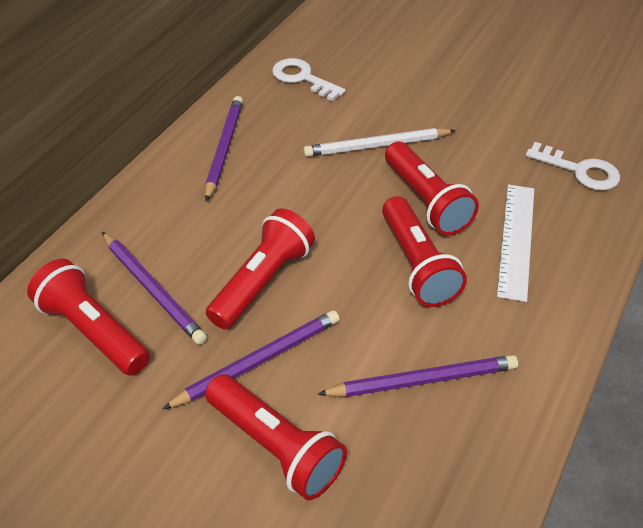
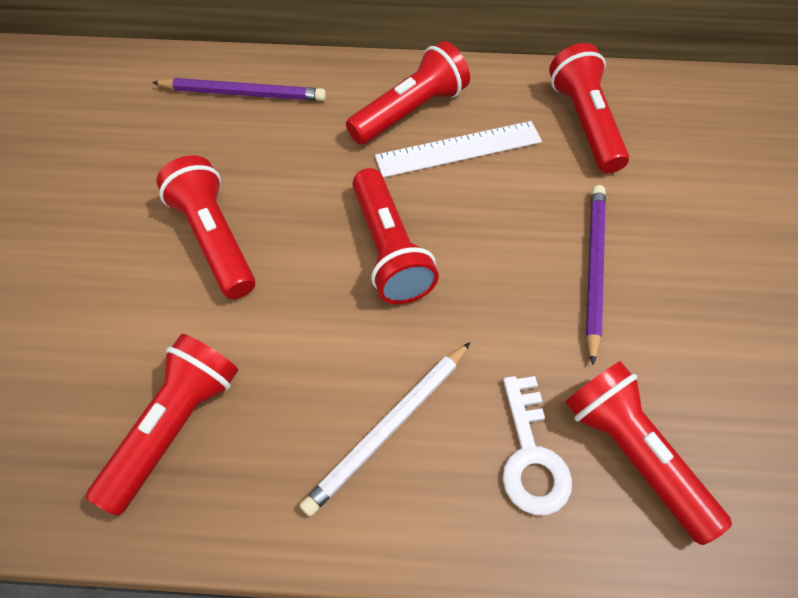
purple pencil: [102,232,207,345] [163,310,339,409] [205,96,243,201] [318,355,518,397] = 4 -> [152,78,326,101] [586,185,606,365] = 2
red flashlight: [27,259,150,376] [205,374,347,500] [206,208,315,329] [382,196,467,307] [385,142,479,235] = 5 -> [86,334,238,516] [156,155,255,299] [346,41,470,145] [352,168,439,304] [549,43,629,174] [565,361,732,545] = 6
white key: [272,58,346,101] [526,142,620,191] = 2 -> [502,376,572,515] = 1

